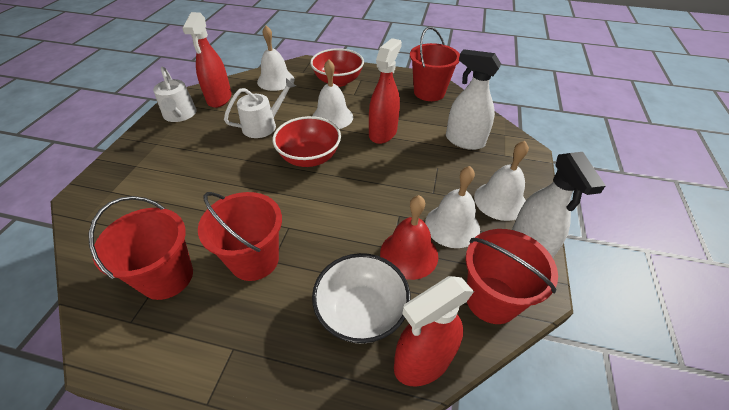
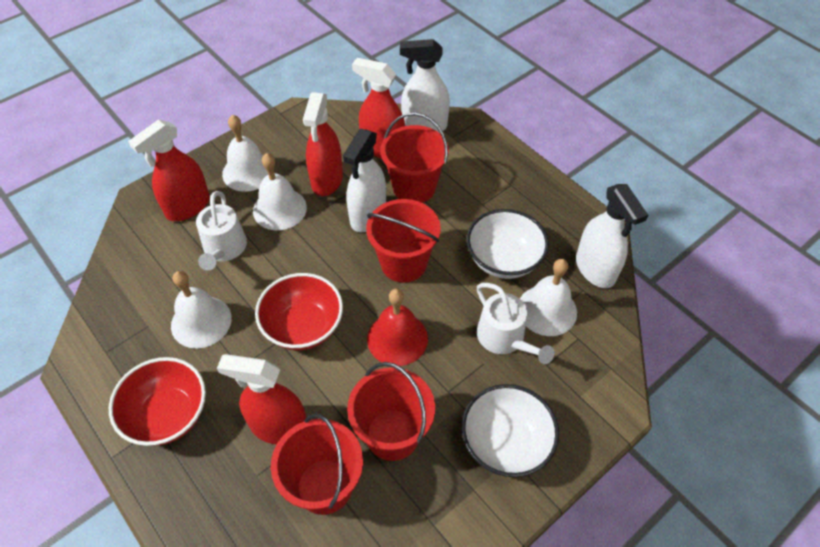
red spray bottle: [182,12,232,108] [369,38,402,144] [394,276,474,386] = 3 -> [128,120,210,221] [217,354,306,445] [303,92,343,196] [352,58,405,158] = 4
white bowl: [312,253,411,344] = 1 -> [461,384,559,477] [467,209,549,279] = 2
white spray bottle: [446,49,501,150] [512,152,606,258] = 2 -> [343,129,386,232] [400,39,450,133] [576,184,648,288] = 3

